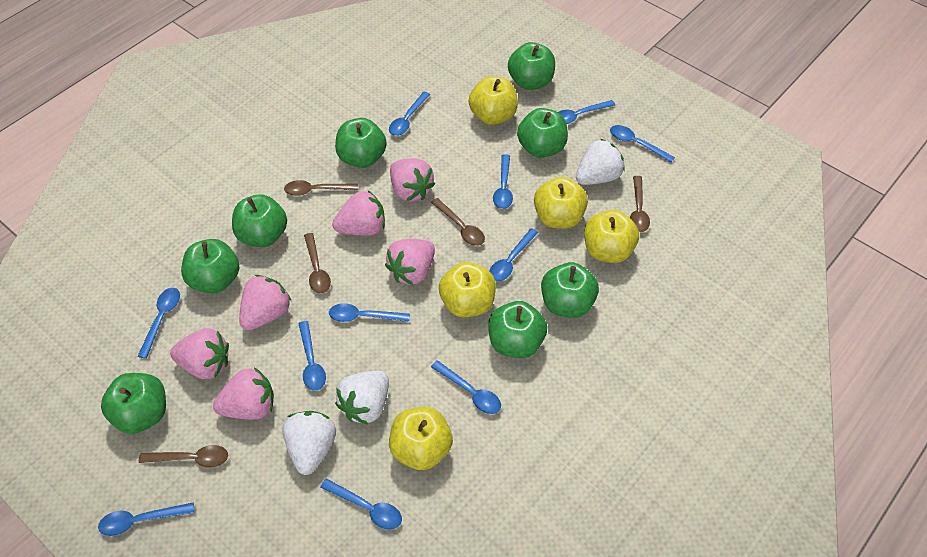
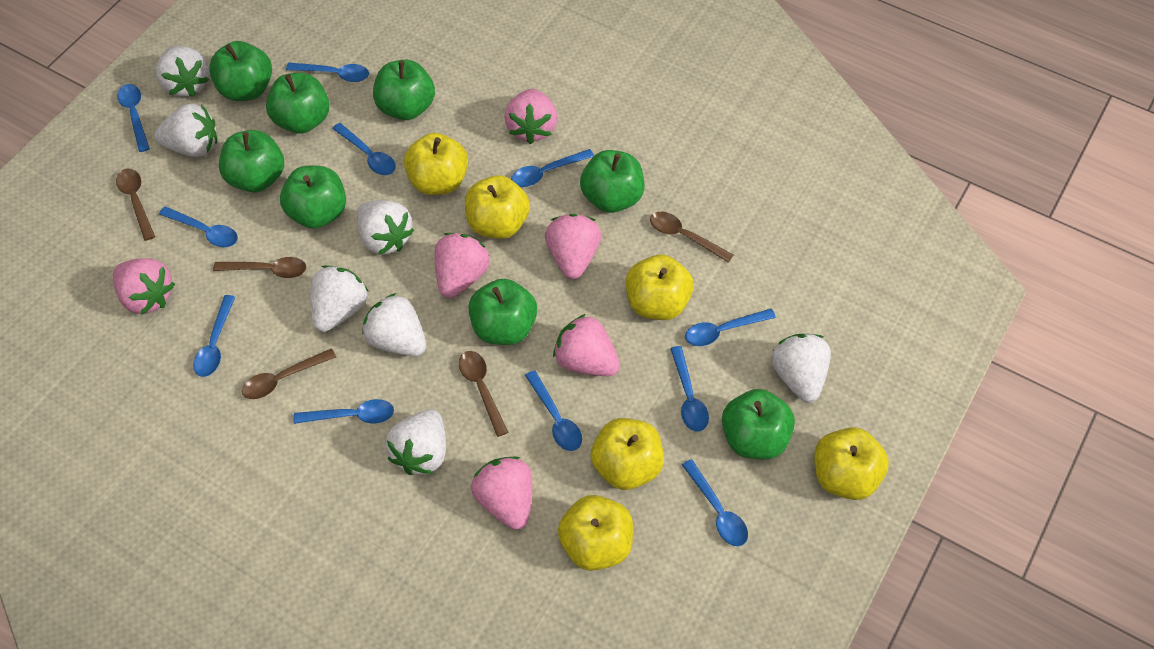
white strawberry: [282,411,336,475] [335,371,389,425] [576,139,625,185] = 3 -> [154,103,217,157] [156,46,209,97] [310,265,368,332] [357,200,414,255] [362,293,426,356] [386,409,446,475] [771,334,831,402] = 7
yellow apple: [389,407,453,470] [439,262,496,317] [469,76,518,125] [534,177,588,229] [584,210,639,263] = 5 -> [404,133,468,195] [465,175,530,239] [558,495,633,571] [591,418,664,490] [626,254,694,320] [814,427,889,500] = 6

